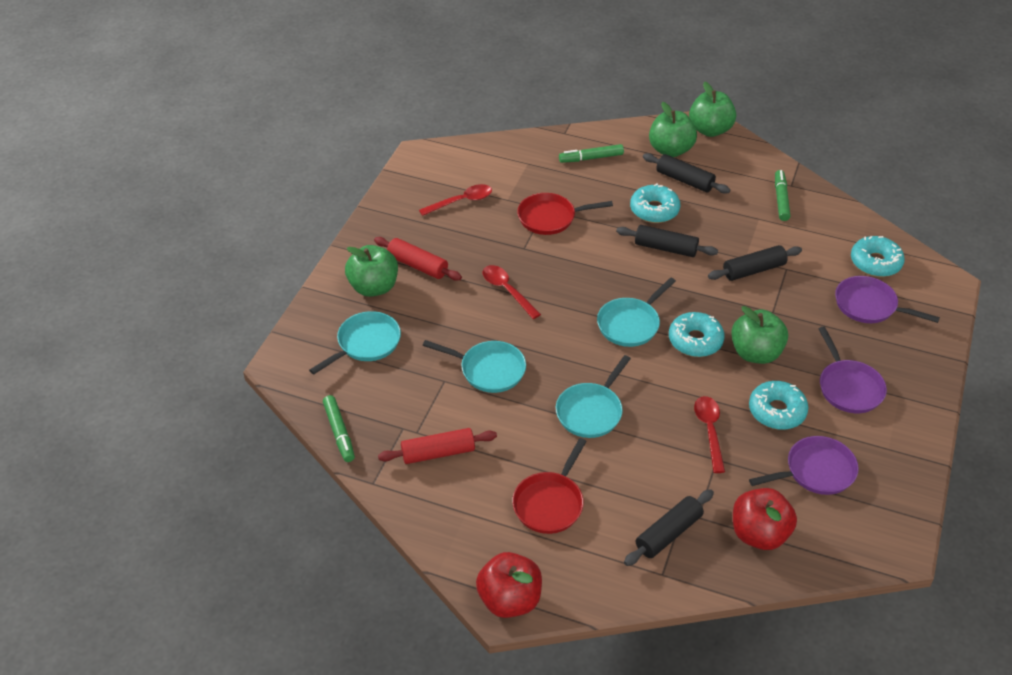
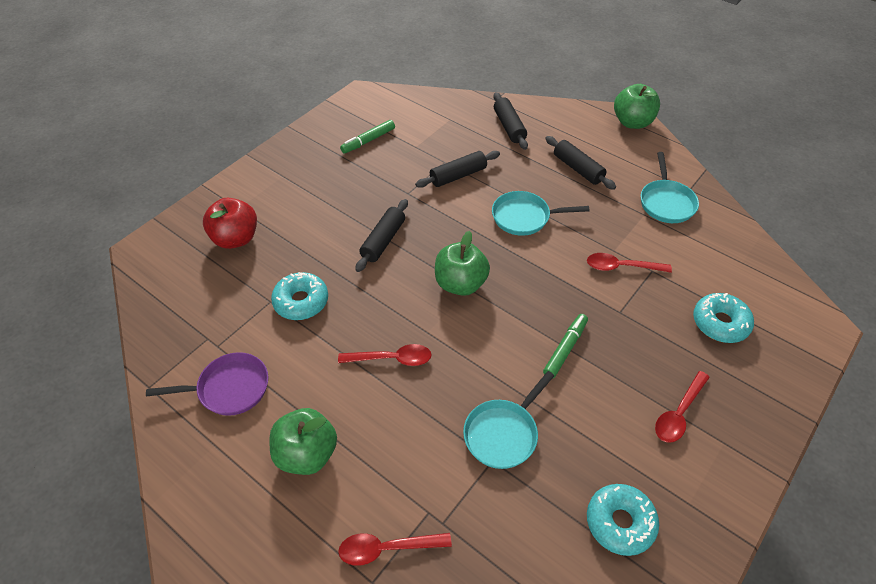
green apple: [345,245,398,297] [649,102,697,157] [689,81,736,137] [731,306,788,364] = 4 -> [270,408,337,475] [435,231,490,296] [614,84,660,129] = 3
green marker: [323,395,355,462] [559,144,624,163] [775,170,790,221] = 3 -> [340,120,395,153] [543,314,588,379] = 2
purple pan: [749,436,859,495] [818,327,887,413] [835,276,940,323] = 3 -> [146,352,268,416] = 1
red apple: [476,552,542,618] [733,488,797,550] = 2 -> [203,198,257,249] = 1
red pan: [512,438,587,534] [517,193,613,235] = 2 -> none = 0
red rolling pin: [374,237,462,281] [378,428,497,464] = 2 -> none = 0
red spoon: [419,184,492,216] [483,265,541,319] [694,396,725,473] = 3 -> [338,344,432,366] [338,533,452,566] [587,253,672,273] [655,371,710,443] = 4
turquoise donut: [630,184,680,223] [669,312,725,357] [749,381,808,430] [851,236,905,277] = 4 -> [271,272,328,320] [587,484,659,556] [693,293,754,343] = 3
turquoise pan: [309,311,401,374] [423,340,526,393] [556,355,631,438] [597,277,676,347] = 4 -> [463,371,554,469] [492,191,590,236] [641,152,699,223] = 3

